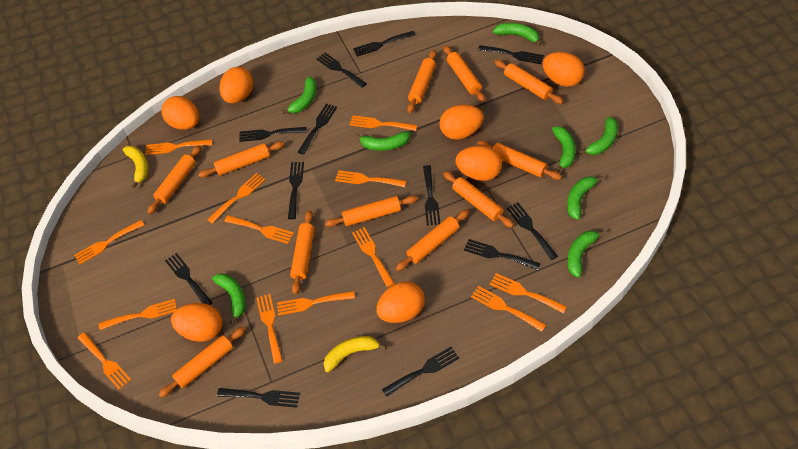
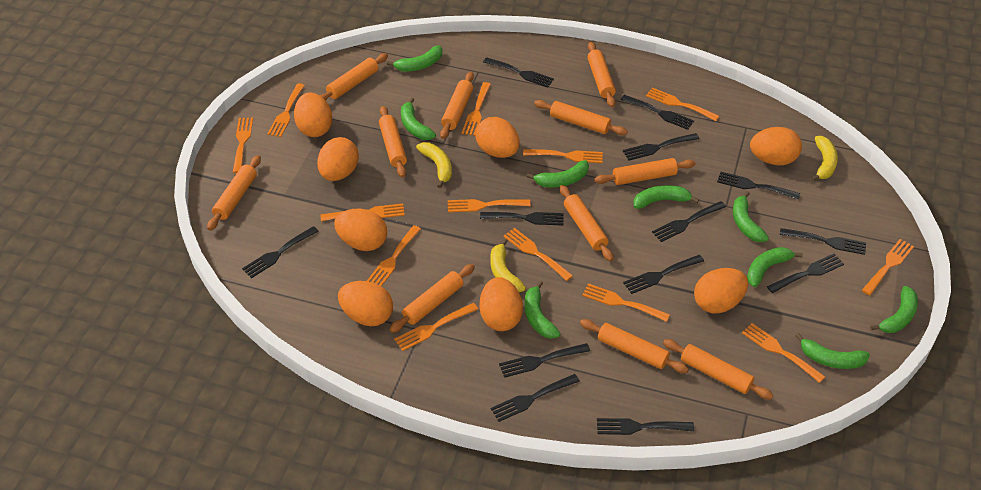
black fork: [165,253,213,305] [217,388,300,408] [239,127,307,142] [288,162,304,219] [298,104,337,155] [317,53,367,88] [353,31,416,57] [382,347,459,397] [423,165,440,226] [464,239,541,270] [478,45,544,64] [507,202,558,260] = 12 -> [242,226,319,278] [480,212,564,225] [483,57,554,88] [491,374,580,422] [499,343,590,378] [597,418,694,435] [621,95,694,130] [623,133,699,161] [623,255,704,294] [652,201,726,242] [717,172,800,200] [767,254,844,293] [780,228,866,255] = 13
green banana: [212,273,246,325] [282,77,317,114] [355,131,410,151] [493,23,542,46] [552,126,576,172] [567,176,604,220] [567,230,606,278] [579,117,618,155] = 8 -> [387,45,442,72] [401,97,436,140] [524,281,561,339] [527,160,589,187] [633,185,699,209] [733,191,769,242] [747,247,803,287] [795,333,870,369] [870,286,918,333] = 9
orange egg: [161,96,199,130] [171,303,222,342] [219,67,253,103] [376,281,425,323] [439,104,484,140] [456,146,502,181] [543,52,585,87] = 7 -> [294,93,332,137] [317,137,359,181] [334,209,387,251] [338,281,393,326] [475,117,520,158] [480,277,523,331] [694,268,748,314] [750,127,802,165] = 8
yellow banana: [123,146,148,189] [324,336,387,372] = 2 -> [416,142,452,188] [490,238,526,292] [811,136,838,181] = 3

